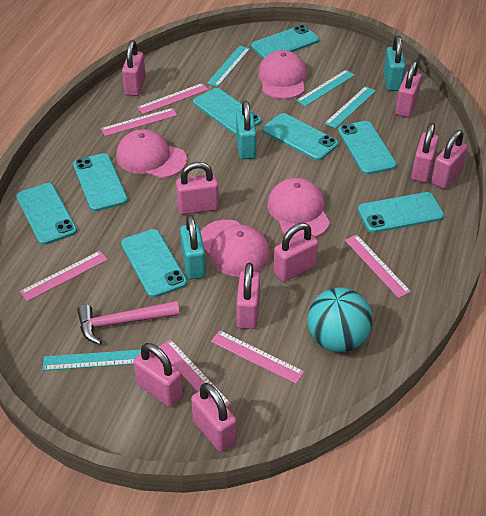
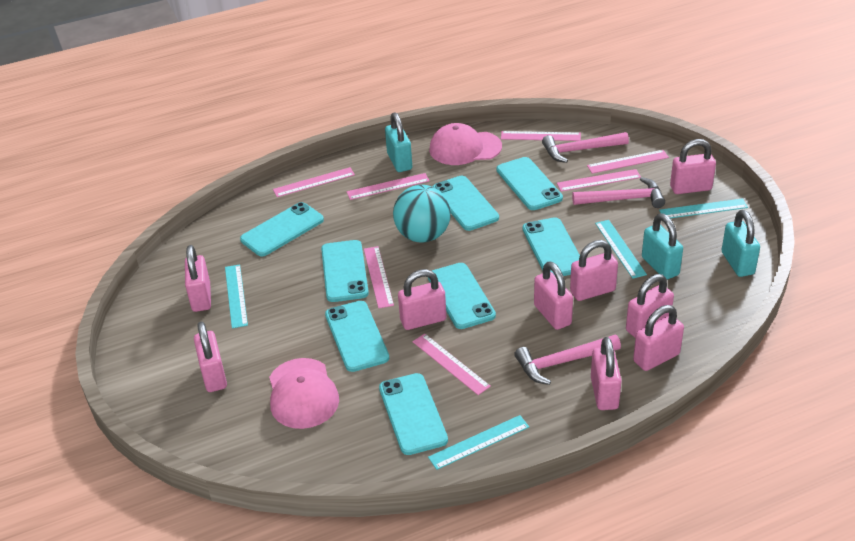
pink cap: [116,129,187,178] [200,220,270,277] [258,50,307,99] [267,178,330,238] = 4 -> [269,358,339,429] [429,123,502,165] = 2
pink hammer: [77,301,180,344] = 1 -> [514,335,621,385] [542,132,629,163] [572,177,665,208] = 3
pink ruler: [20,251,108,301] [101,108,177,136] [137,83,209,114] [159,339,231,407] [211,330,304,384] [345,235,411,298] = 6 -> [273,167,355,197] [347,173,430,200] [364,246,394,308] [412,334,491,395] [501,131,581,141] [557,169,641,192] [587,150,669,174] = 7

